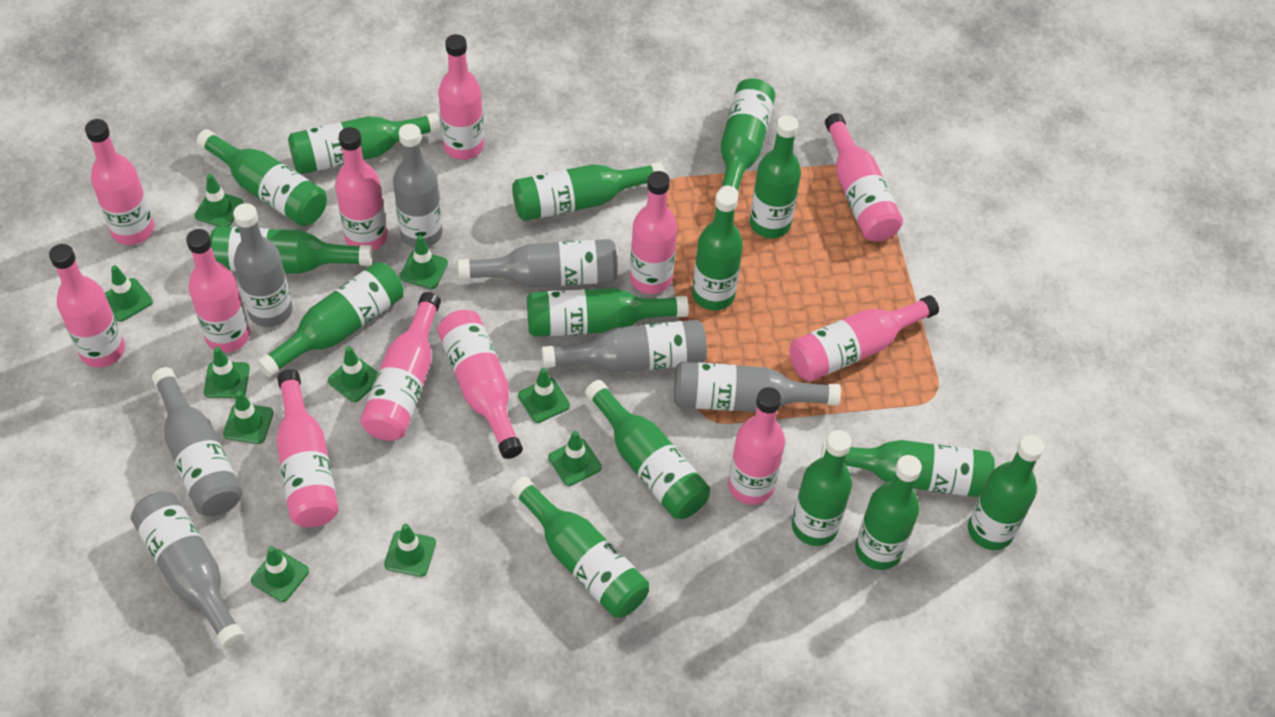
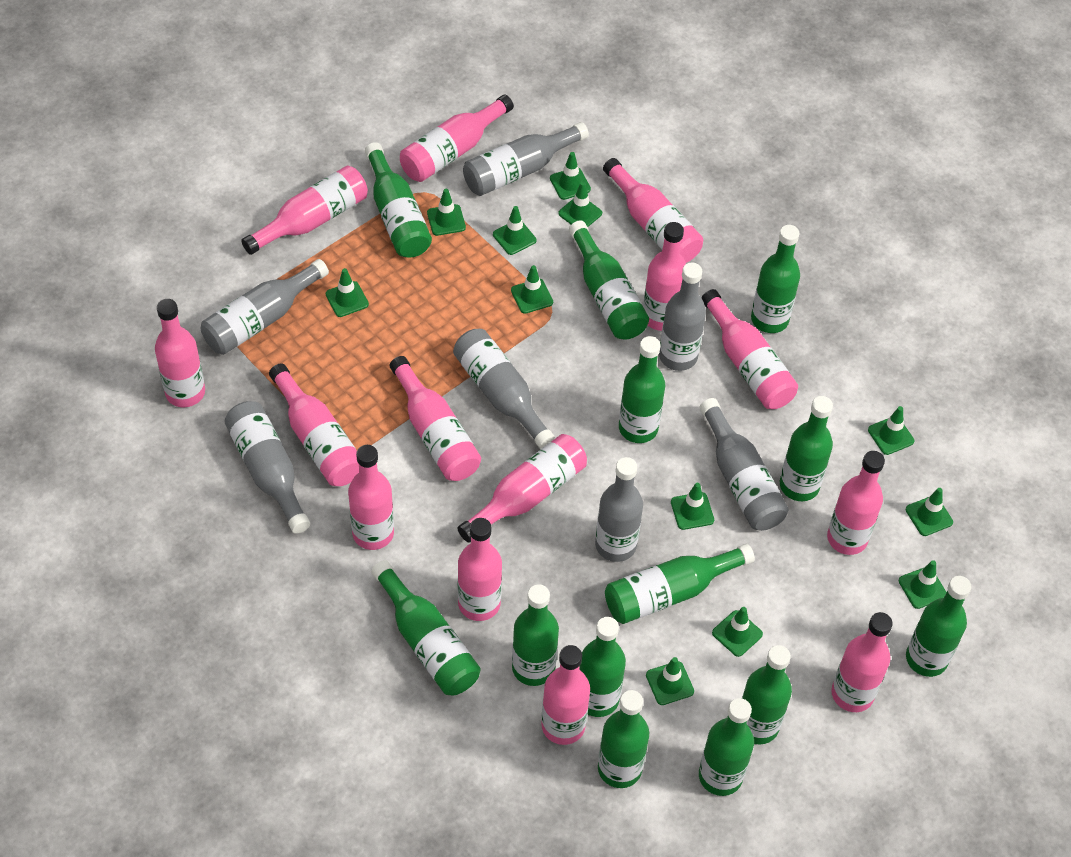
green bottle: [196,129,327,226] [210,226,373,274] [257,262,404,378] [288,113,441,174] [510,476,649,618] [512,162,664,221] [527,288,689,337] [585,380,710,519] [692,188,743,310] [719,78,775,195] [750,115,801,238] [792,430,852,546] [821,440,995,497] [855,455,922,570] [968,435,1044,550] = 15 -> [365,142,432,258] [371,560,480,696] [512,584,559,686] [569,220,649,339] [579,617,626,717] [598,690,649,788] [605,544,755,624] [619,336,665,443] [699,698,754,796] [742,645,792,744] [751,225,800,333] [780,396,833,501] [906,576,972,677] = 13
green traffic cone: [105,265,153,321] [195,174,243,227] [204,347,250,398] [223,391,274,444] [251,546,309,602] [328,346,378,402] [384,524,436,577] [400,235,448,289] [518,368,570,423] [548,431,602,486] = 10 -> [326,268,369,317] [427,189,466,236] [493,206,536,255] [511,265,553,314] [550,152,591,200] [558,182,602,227] [646,657,694,705] [671,483,714,530] [712,607,763,657] [868,406,914,455] [899,560,947,609] [906,488,953,536] = 12
pink bottle: [49,244,125,368] [85,119,154,245] [186,229,250,352] [276,369,339,527] [335,127,387,251] [360,292,441,441] [437,310,523,459] [438,34,484,160] [630,171,677,294] [728,387,785,505] [789,295,939,381] [825,113,903,241] = 12 -> [155,299,205,407] [241,166,368,255] [269,363,359,486] [348,445,394,550] [390,356,481,481] [400,94,514,182] [457,434,587,543] [458,518,502,621] [541,645,590,745] [603,158,703,263] [643,222,686,331] [702,289,798,409] [827,451,885,555] [831,612,893,712] = 14

